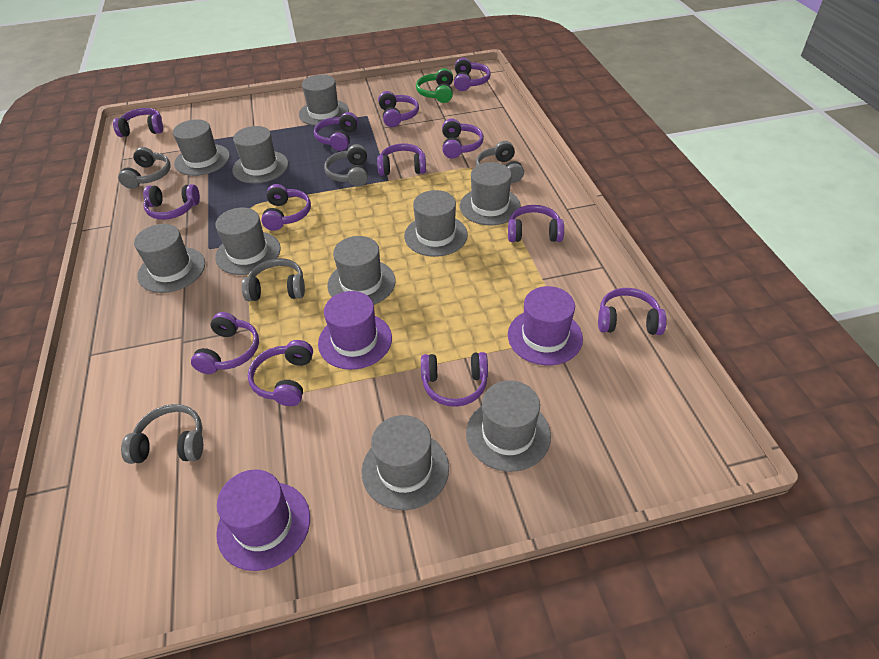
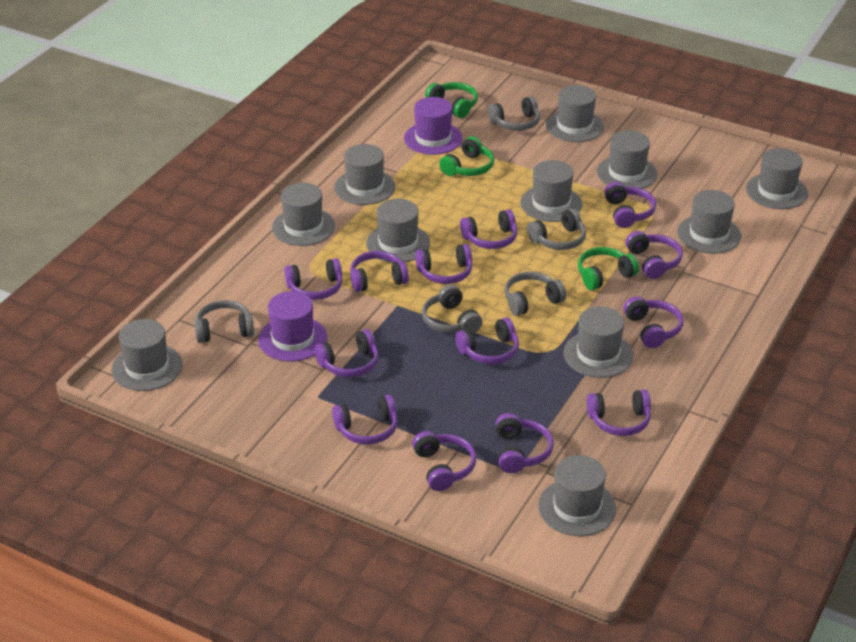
green headphones: [416,68,453,103] = 1 -> [425,82,478,118] [439,136,494,176] [578,247,639,290] = 3
grey hat: [134,224,205,293] [173,119,230,176] [215,207,281,275] [232,126,289,183] [299,75,349,126] [328,236,396,305] [361,415,449,510] [404,190,468,257] [460,162,521,225] [466,380,551,472] = 10 -> [111,319,182,391] [272,183,335,246] [334,144,395,205] [366,199,430,263] [520,160,582,222] [538,455,616,536] [546,85,604,142] [563,306,633,378] [597,130,657,189] [677,190,741,254] [746,148,808,209] = 11
purple hat: [216,469,310,571] [318,291,392,370] [508,286,583,365] = 3 -> [258,291,327,361] [404,97,462,155] = 2

